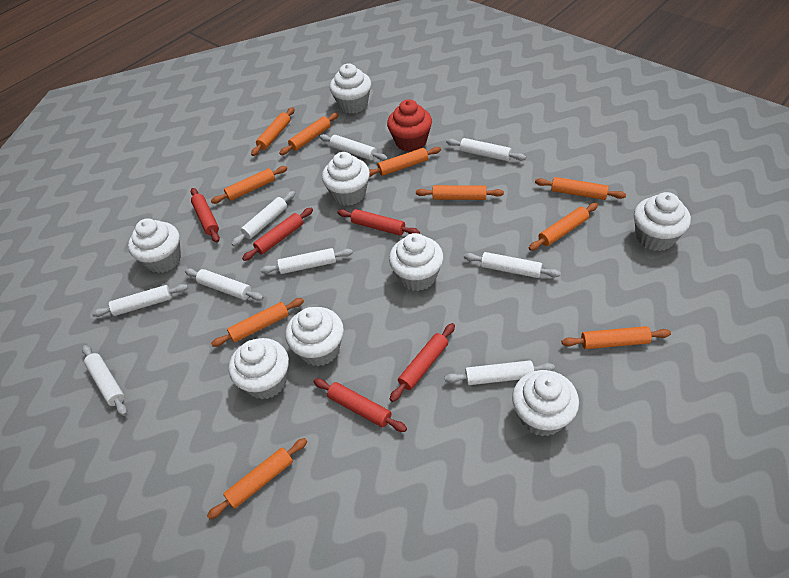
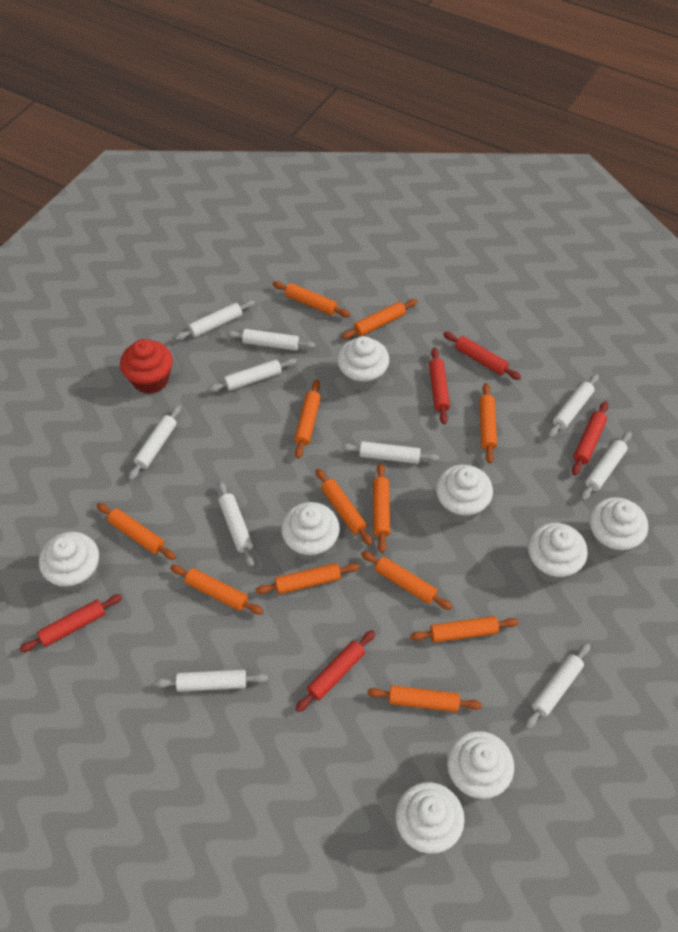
orange rolling pin: [207,438,307,520] [211,166,287,204] [211,298,304,347] [251,107,294,156] [279,113,339,155] [369,147,441,177] [416,185,504,200] [529,203,598,251] [535,177,626,200] [562,326,671,349] = 10 -> [97,503,176,560] [170,565,263,615] [255,563,360,594] [273,281,351,317] [294,380,321,458] [316,468,373,546] [341,299,418,339] [361,551,453,610] [367,685,482,712] [373,463,390,553] [410,616,519,643] [479,383,497,464] = 12
white rolling pin: [82,345,127,416] [92,284,188,317] [185,268,264,301] [232,191,295,246] [260,248,353,274] [320,134,388,161] [445,360,555,385] [446,138,526,161] [464,252,561,278] = 9 -> [128,405,181,480] [154,670,268,692] [175,300,255,340] [208,358,297,392] [218,481,255,567] [226,329,316,351] [341,441,439,464] [525,643,590,730] [548,374,599,438] [581,431,632,501] = 10

